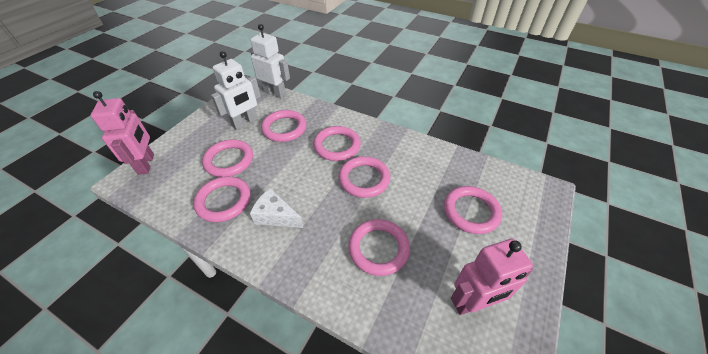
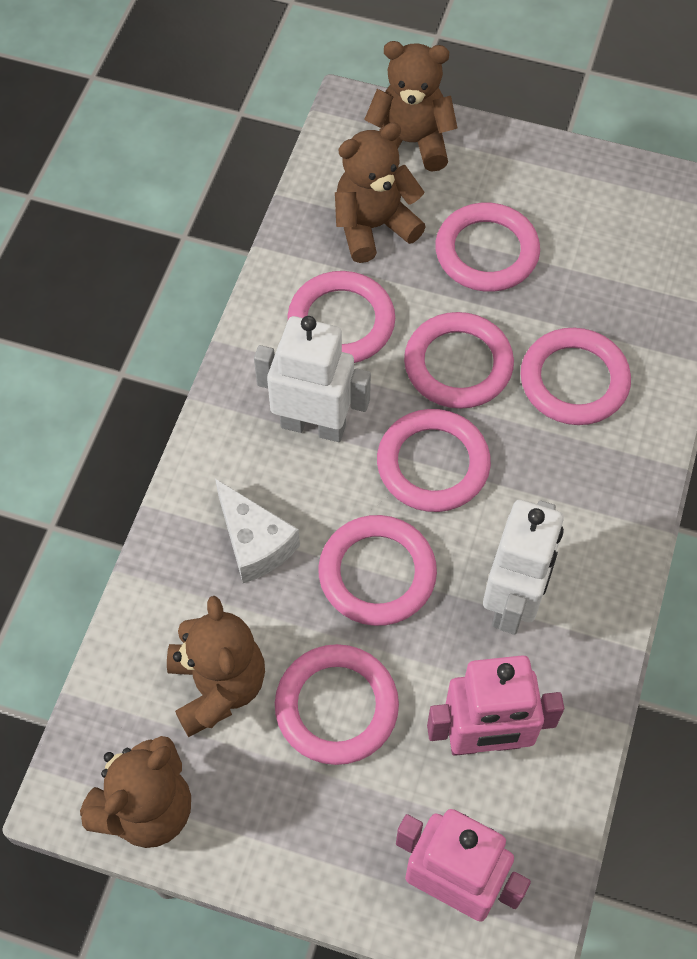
brown teddy bear: none = 0 -> [80,736,191,848] [167,596,265,737] [335,122,426,263] [364,41,458,172] = 4

